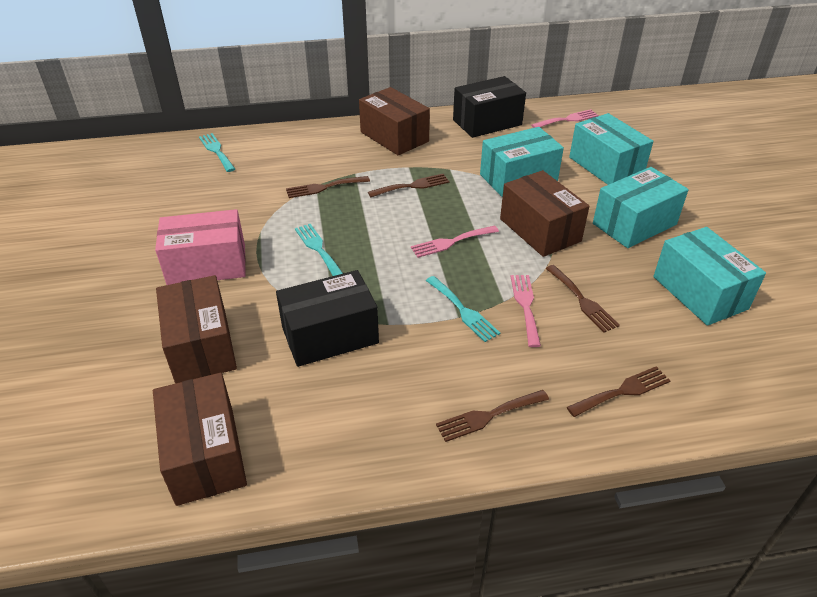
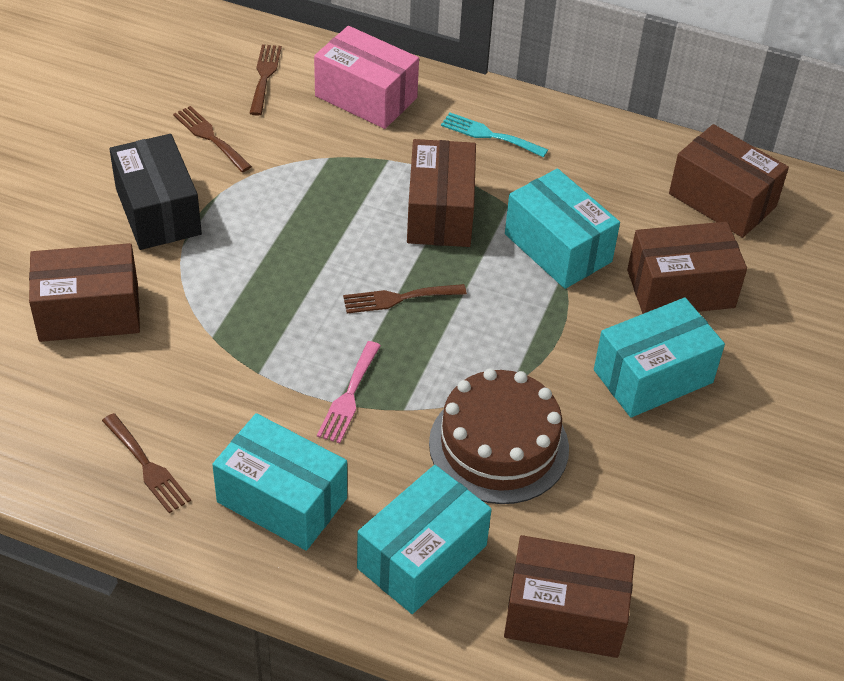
black box: [276,270,379,367] [453,76,526,138] = 2 -> [109,134,202,250] = 1
brown box: [153,373,247,506] [156,275,237,384] [359,87,430,155] [500,170,589,257] = 4 -> [29,243,140,342] [407,139,476,247] [504,535,635,658] [627,221,747,314] [669,124,789,238] = 5
brown cake: none = 0 -> [429,368,569,504] = 1
brown fork: [286,176,370,198] [368,174,450,197] [436,390,549,442] [546,265,620,333] [567,366,671,417] = 5 -> [102,413,191,513] [173,106,252,172] [249,44,282,116] [343,284,467,314] = 4
pink fork: [411,225,499,258] [511,275,541,347] [531,109,599,128] = 3 -> [317,341,381,443] = 1
turquoise fork: [199,133,235,172] [295,224,343,276] [426,276,500,342] = 3 -> [441,113,548,158] = 1

